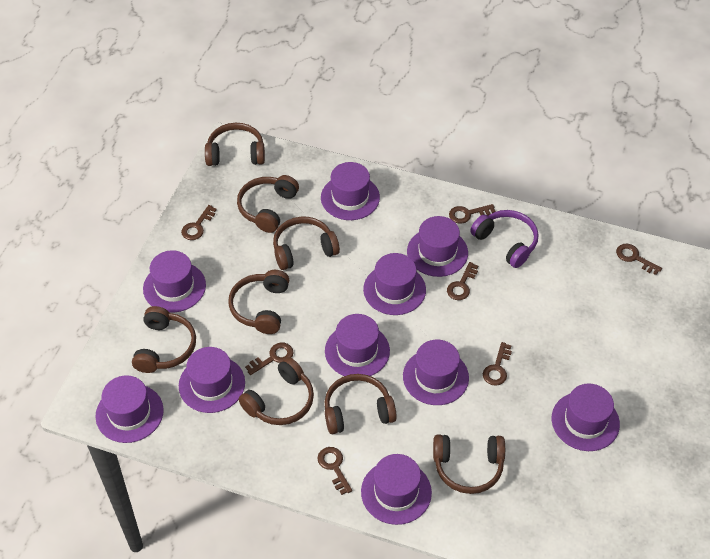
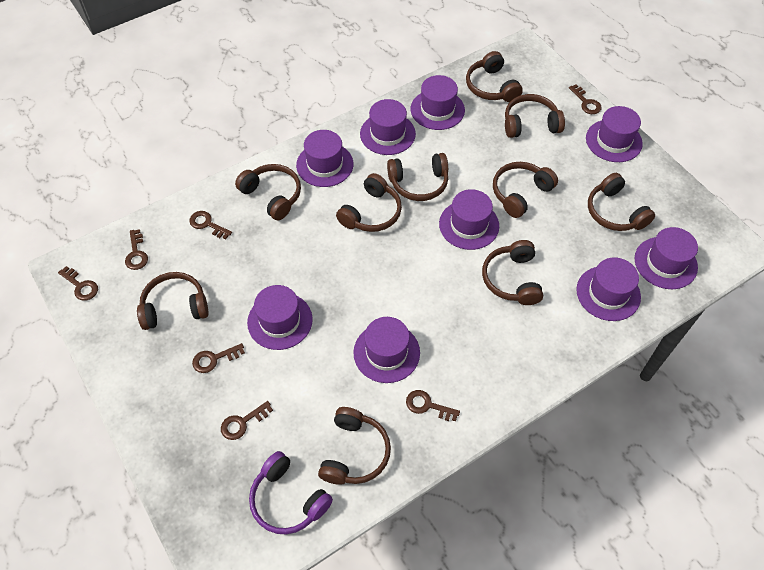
brown headphones: [132,306,196,373] [205,123,265,166] [228,270,289,334] [237,175,299,233] [239,357,314,425] [273,216,340,270] [325,374,397,434] [433,434,505,494] = 8 -> [137,272,209,330] [235,164,301,221] [318,407,391,484] [336,173,402,232] [387,153,448,201] [466,51,523,102] [482,240,543,305] [493,162,558,218] [505,94,565,138] [588,173,655,231] = 10
purple hat: [95,375,164,443] [143,250,206,313] [179,347,245,413] [321,162,380,220] [325,314,390,376] [361,454,432,525] [363,253,426,315] [403,340,469,405] [407,216,468,277] [552,384,620,451] = 10 -> [247,285,313,350] [296,130,353,187] [353,317,420,383] [360,99,416,155] [411,75,465,130] [439,189,499,250] [576,257,641,321] [586,106,643,162] [635,227,698,289] = 9

